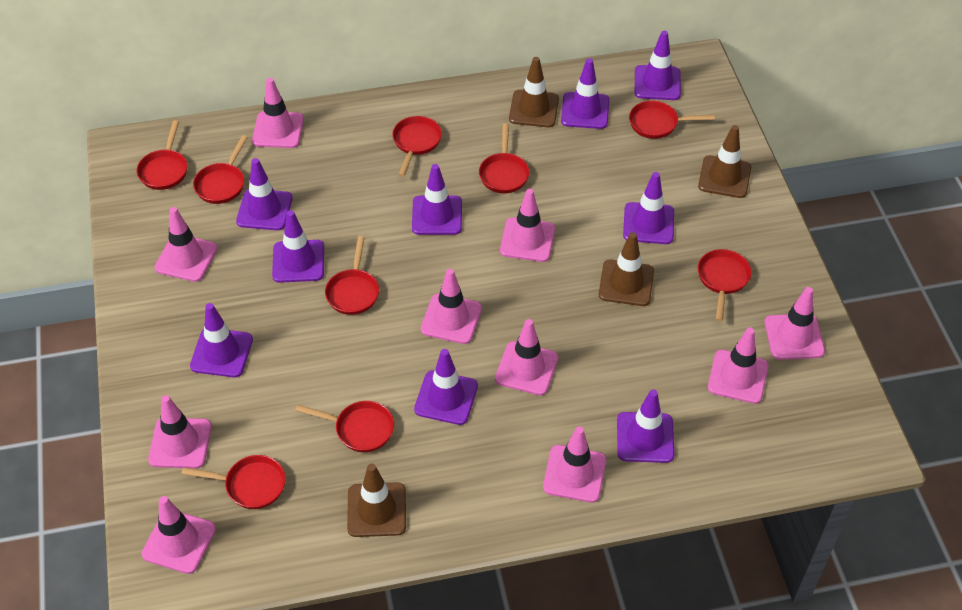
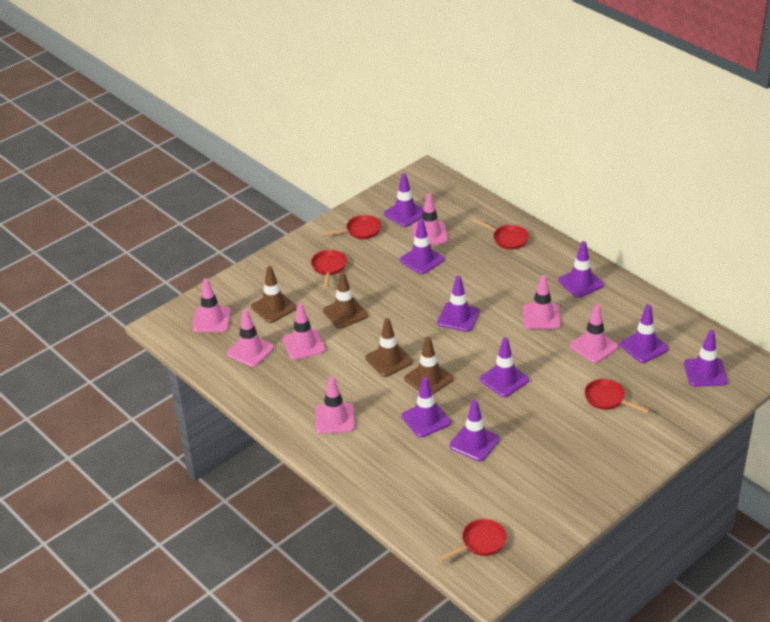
pink traffic cone: [142,496,216,574] [148,395,212,468] [155,207,218,282] [252,78,304,148] [421,269,482,344] [495,319,558,395] [500,189,555,262] [543,426,606,503] [708,328,768,404] [764,287,825,360] = 10 -> [192,278,231,332] [227,309,274,367] [283,303,325,360] [315,376,355,434] [412,193,448,245] [523,275,561,329] [570,304,618,363] = 7
red pan: [137,120,187,190] [181,455,286,509] [193,135,248,204] [295,401,394,452] [325,236,379,315] [392,116,442,177] [479,123,529,193] [629,101,715,139] [698,249,752,321] = 9 -> [311,250,347,289] [322,215,381,239] [438,519,507,562] [473,218,529,249] [584,379,650,413] = 5

